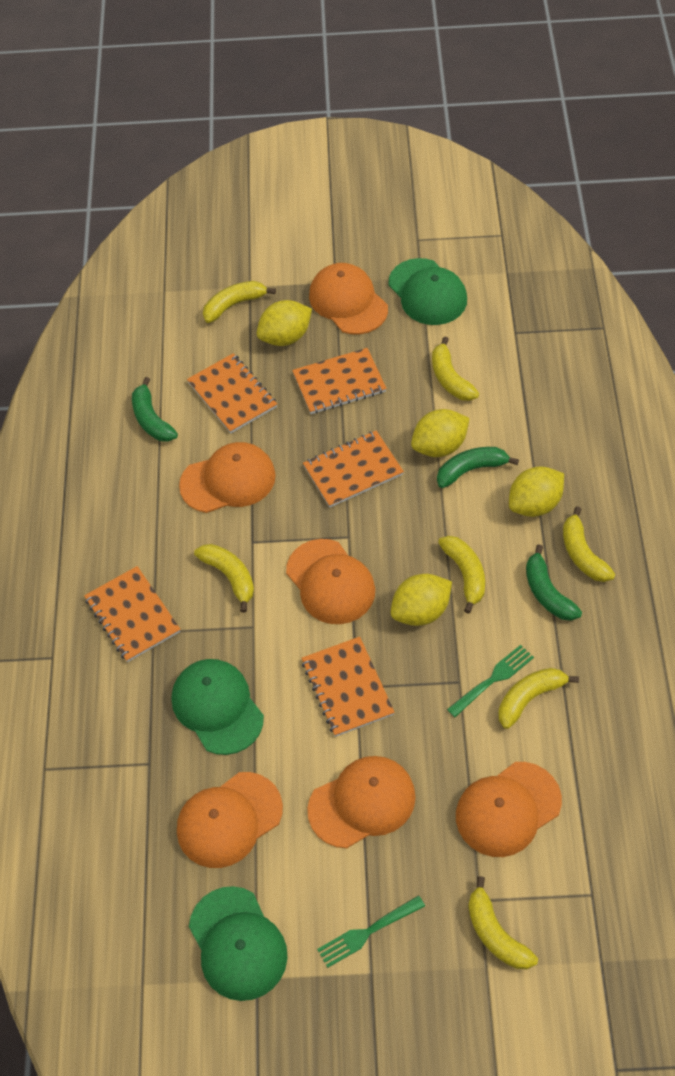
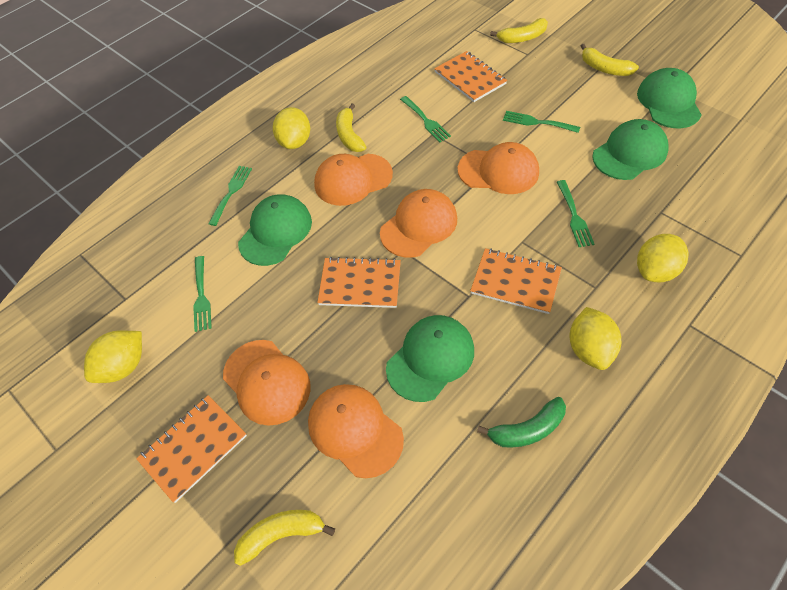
green banana: [132,377,178,442] [437,447,519,488] [526,544,582,621] = 3 -> [477,397,566,448] = 1
green cap: [172,659,264,755] [189,886,288,1001] [389,258,467,325] = 3 -> [238,194,312,266] [386,315,474,402] [592,119,669,180] [637,68,702,128] = 4
green fork: [317,895,425,968] [447,645,534,717] = 2 -> [193,256,212,332] [208,166,252,226] [400,96,451,142] [503,111,580,133] [557,180,594,247] = 5
orange cap: [177,772,283,868] [179,442,276,513] [286,539,375,624] [307,756,416,848] [309,263,388,334] [456,762,562,857] = 6 -> [223,340,310,426] [308,384,404,478] [314,154,393,206] [380,189,457,258] [458,142,539,194] = 5
orange notebook: [84,566,181,662] [187,353,277,433] [292,348,387,414] [301,637,395,737] [303,430,404,508] = 5 -> [136,395,247,503] [317,257,401,308] [434,51,507,102] [470,248,562,314] = 4
yellow banana: [194,544,254,613] [203,281,276,323] [432,336,479,401] [438,536,485,614] [468,876,538,969] [498,668,579,729] [563,507,615,582] = 7 -> [234,510,335,566] [336,104,366,152] [490,18,548,43] [581,44,639,76] = 4

